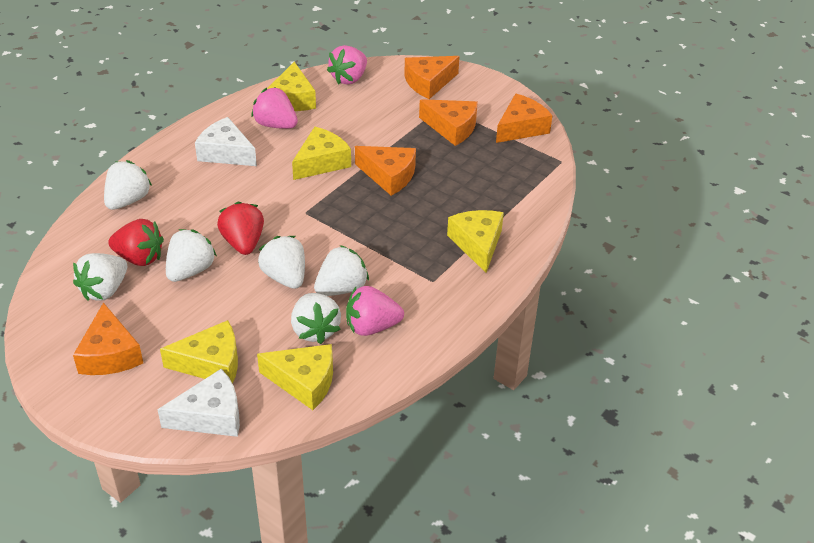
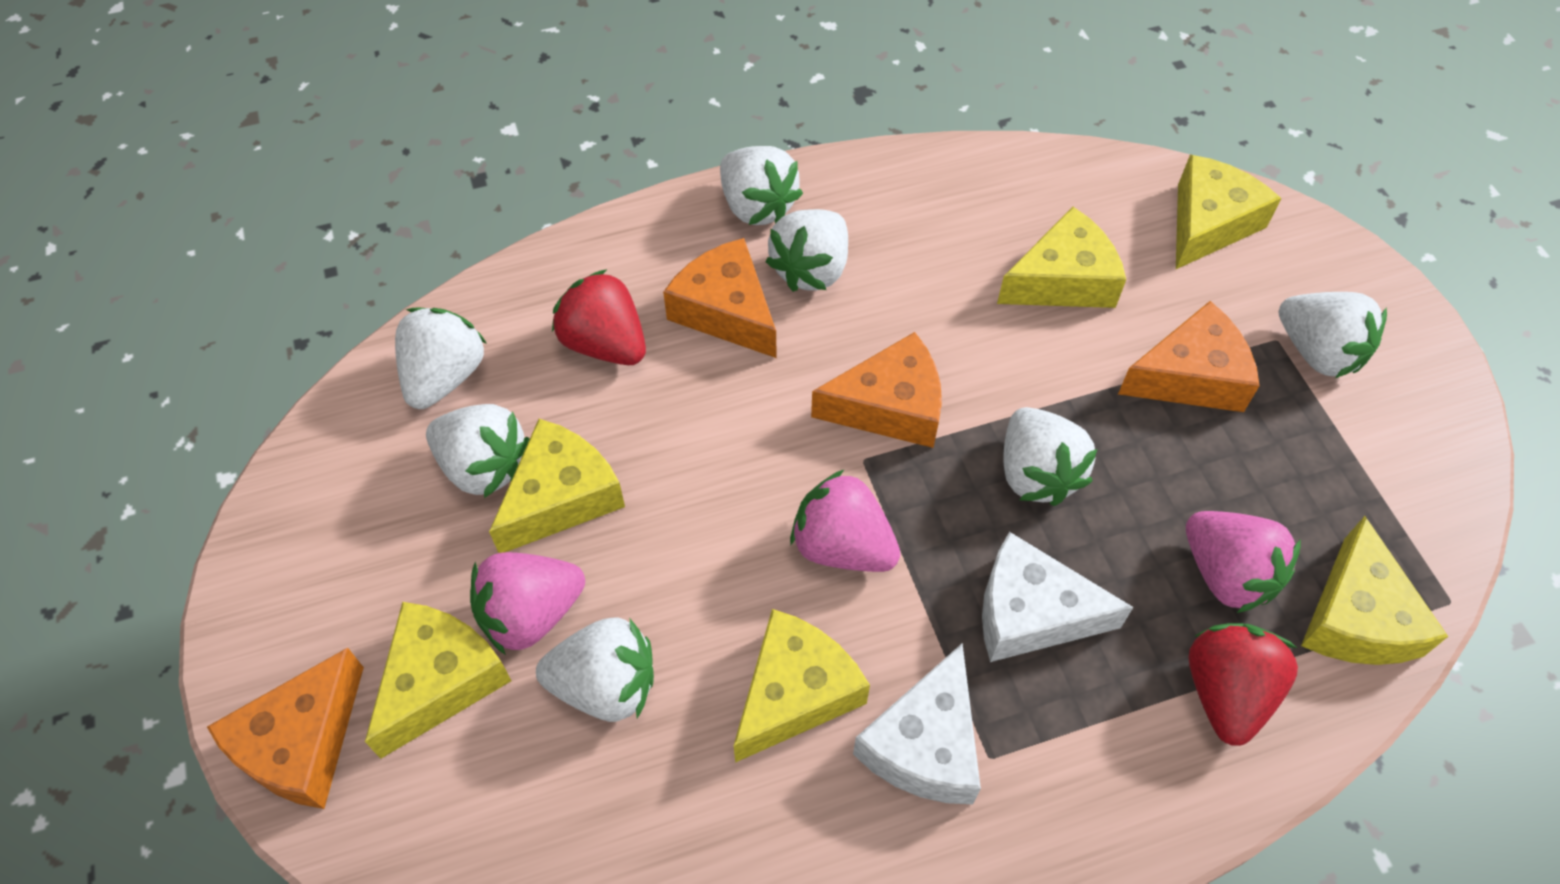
orange cheese: [73,303,143,375] [355,146,416,196] [404,56,459,99] [419,99,478,146] [496,94,553,143] = 5 -> [207,648,364,809] [663,238,776,358] [811,332,942,448] [1118,301,1259,412] = 4
white strawberry: [73,253,127,301] [104,160,152,210] [166,229,217,282] [258,236,305,289] [291,293,341,344] [314,245,369,296] = 6 -> [395,307,487,409] [426,404,529,498] [536,617,654,722] [720,146,803,225] [765,209,848,292] [1003,407,1097,506] [1279,292,1387,378] = 7
yellow cheese: [160,320,238,383] [257,344,333,410] [267,62,316,111] [292,127,351,180] [447,210,504,273] = 5 -> [365,602,511,759] [489,419,625,553] [734,609,870,763] [997,207,1126,308] [1176,155,1281,269] [1301,516,1448,665] = 6

